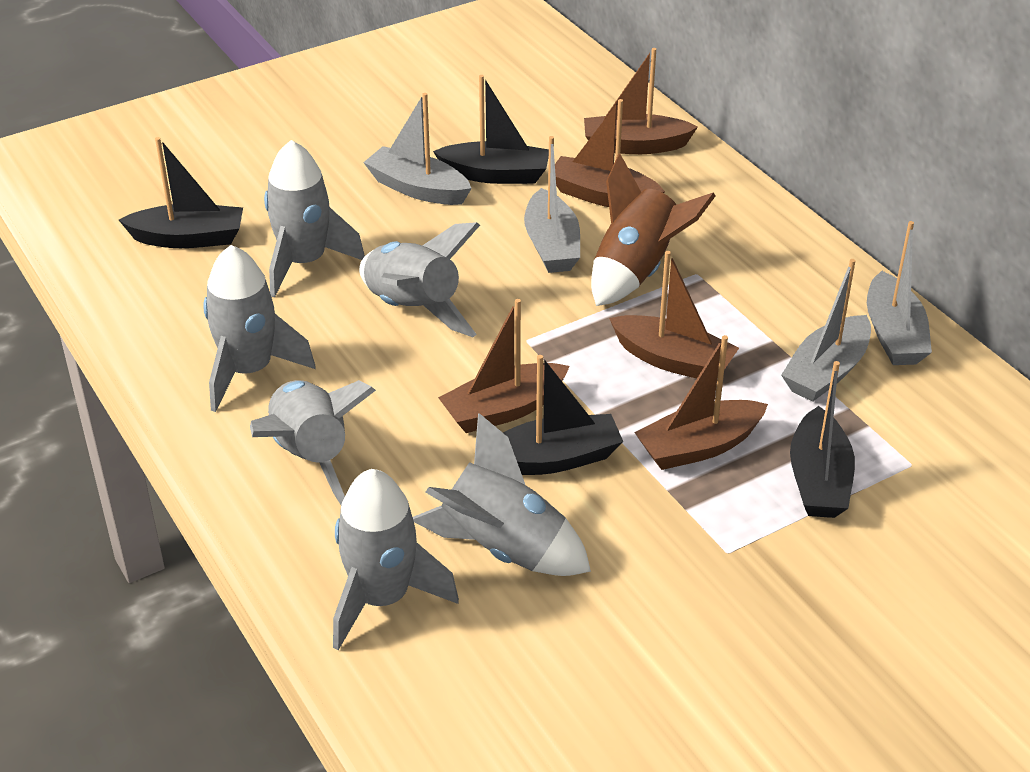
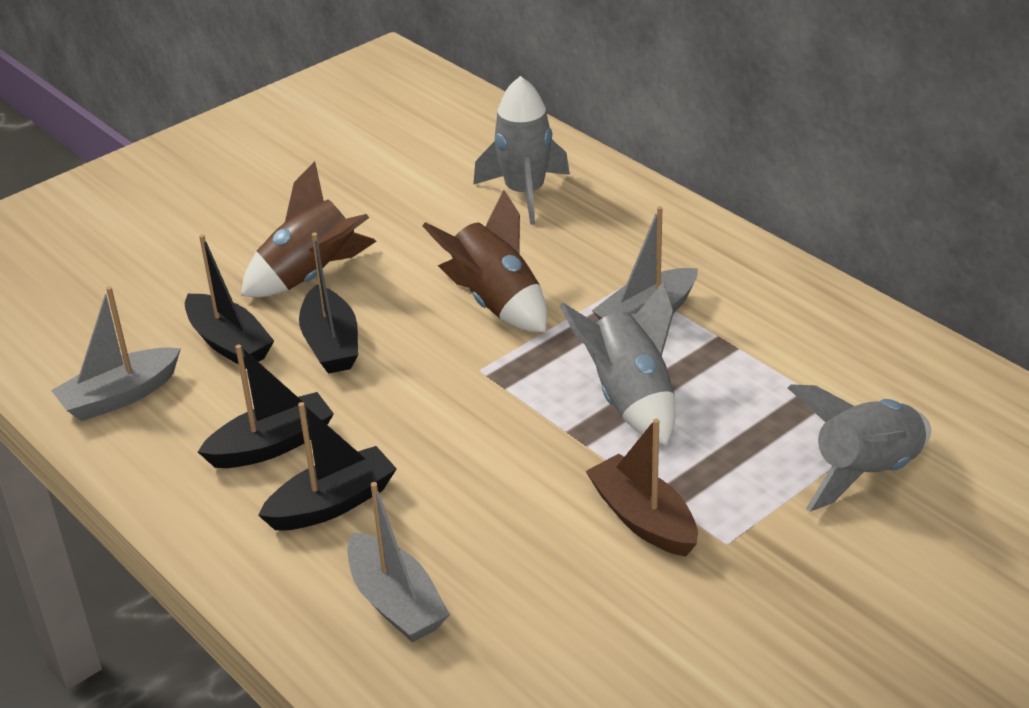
brown boat: [438,299,570,433] [555,99,665,207] [584,48,698,154] [609,251,739,379] [634,335,768,470] = 5 -> [585,419,698,557] = 1
brown rocket: [591,154,716,306] = 1 -> [241,161,376,297] [422,190,547,332] = 2
grey boat: [363,93,472,205] [524,136,580,273] [781,259,871,402] [867,221,932,365] = 4 -> [51,286,181,421] [348,482,450,643] [592,206,698,320] = 3
grey rocket: [203,245,315,412] [250,380,376,505] [264,140,365,297] [333,469,459,650] [359,222,480,337] [413,413,591,576] = 6 -> [473,76,570,225] [559,281,675,445] [788,384,931,512] = 3

